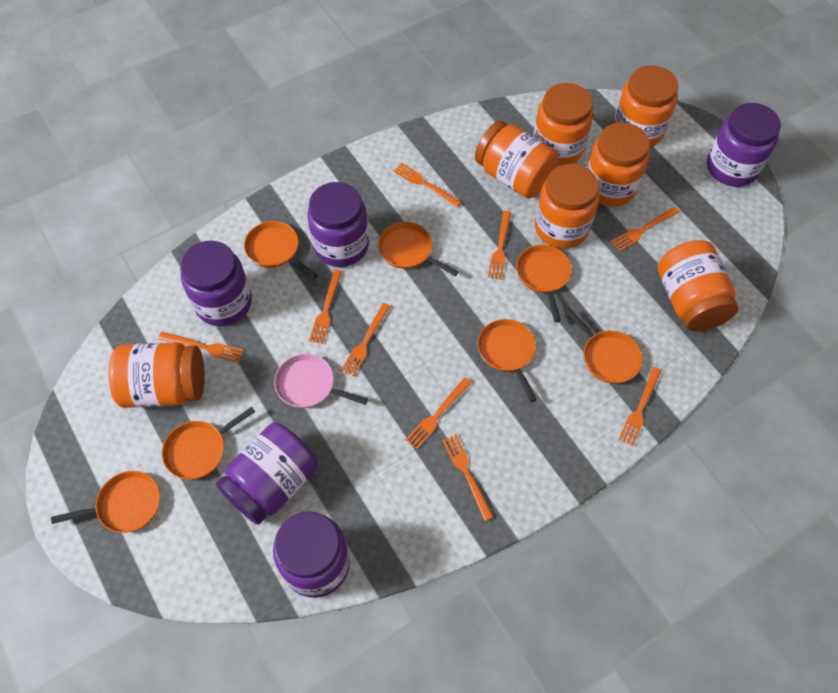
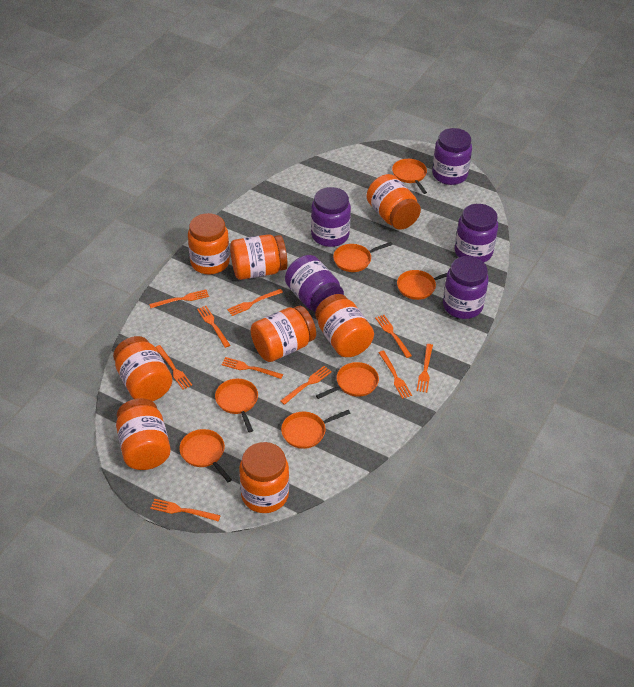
orange fork: [158,332,243,363] [309,270,342,344] [341,303,391,376] [394,163,462,207] [405,378,472,449] [442,434,493,521] [488,211,511,280] [611,207,680,251] [619,367,661,446] = 9 -> [149,290,209,308] [150,499,221,521] [155,345,192,390] [197,306,230,348] [221,357,283,379] [227,289,283,316] [280,366,332,405] [375,315,412,358] [378,350,412,399] [416,344,433,393] = 10
orange jar: [108,343,205,408] [475,120,559,198] [533,83,593,166] [535,164,599,249] [587,122,650,207] [613,65,678,147] [658,240,739,332] = 7 -> [113,336,173,401] [116,398,171,470] [188,213,230,274] [230,234,287,280] [239,442,289,513] [251,306,316,362] [315,294,374,357] [366,174,421,230] = 8
pink pan: [274,354,368,408] = 1 -> none = 0

